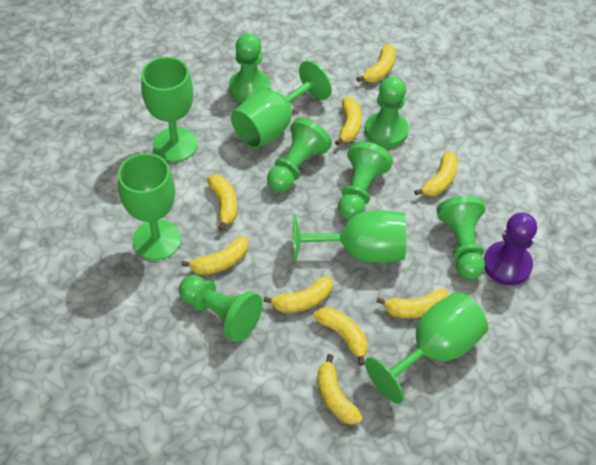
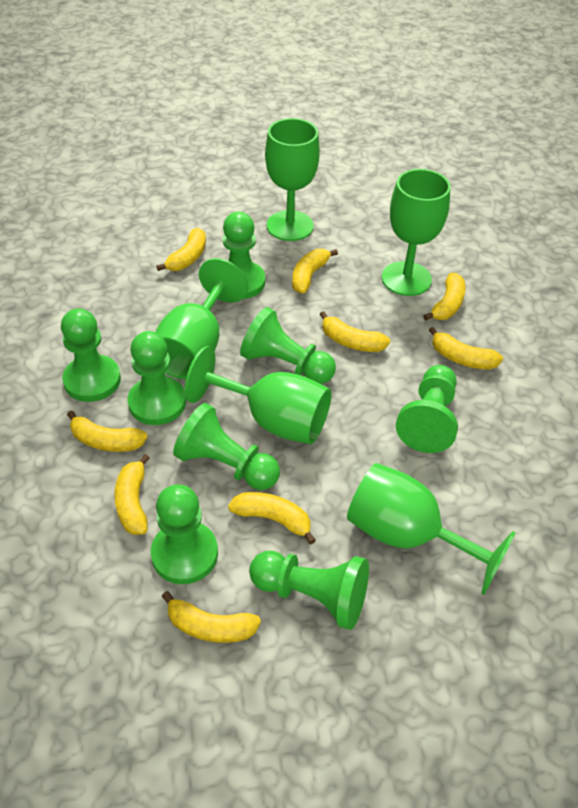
green pawn: [179,275,263,342] [229,33,271,103] [267,118,332,192] [338,141,393,220] [365,76,409,148] [437,195,485,280] = 6 -> [61,308,121,402] [127,331,186,425] [151,484,218,584] [173,403,280,490] [223,212,265,299] [240,307,336,384] [249,551,369,630] [396,365,458,453] = 8
purple pawn: [484,213,537,285] = 1 -> none = 0

